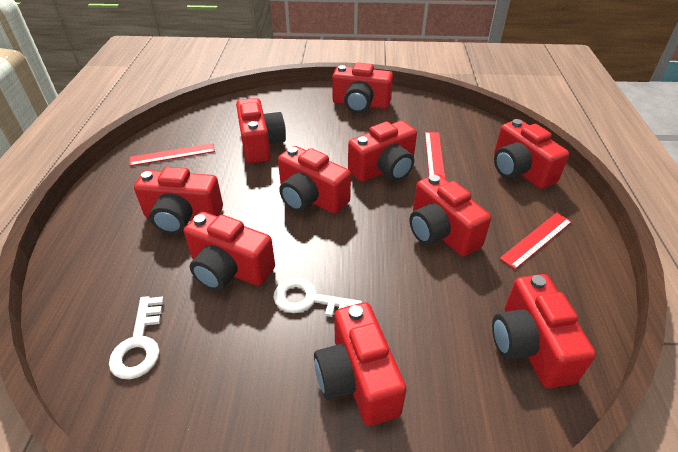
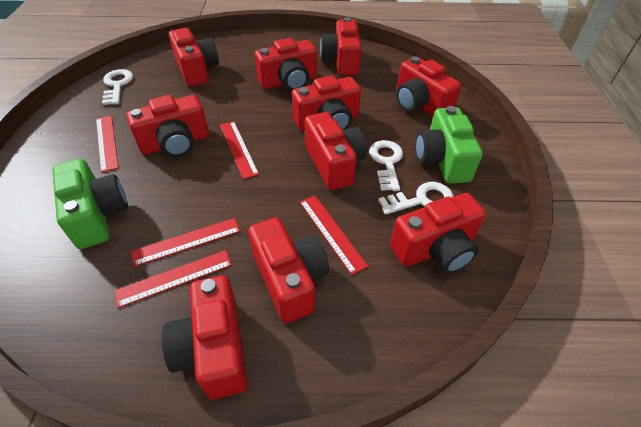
green camera: none = 0 -> [52,159,128,249] [415,106,483,184] = 2
red ruler: [129,143,215,166] [425,132,445,178] [499,213,572,269] = 3 -> [96,116,119,173] [114,250,232,308] [131,218,240,267] [220,121,259,179] [300,196,368,275] = 5
white key: [109,296,164,379] [273,277,362,317] = 2 -> [102,69,133,105] [369,140,403,191] [378,182,454,215] = 3

